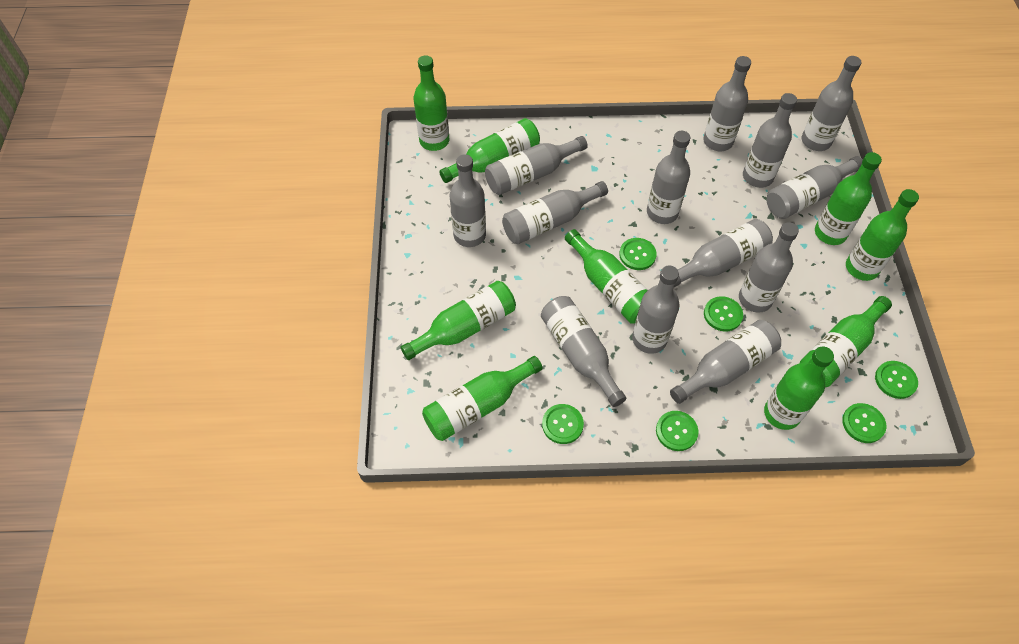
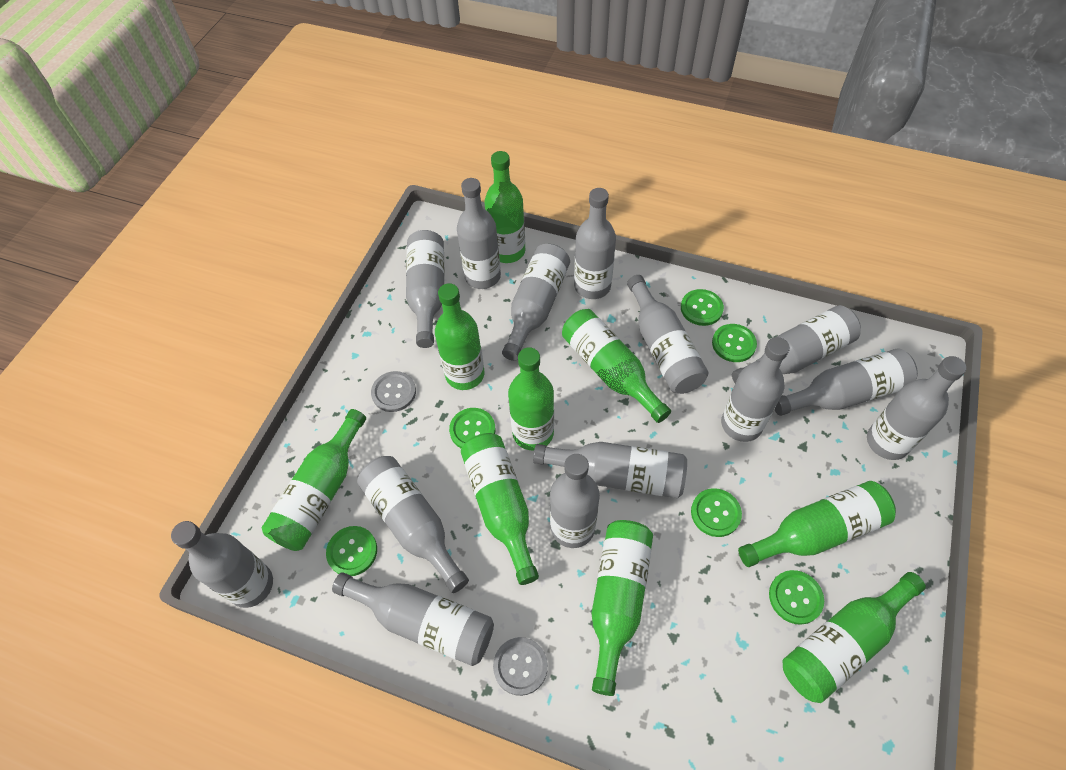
grey bottle: [450,154,486,247] [485,136,588,195] [502,181,608,244] [541,296,626,407] [632,266,680,354] [647,131,690,224] [670,320,781,404] [674,219,773,287] [703,56,751,151] [739,222,799,313] [743,93,797,188] [767,156,863,219] [801,56,861,151] = 13 -> [171,521,273,608] [332,572,494,666] [357,456,469,593] [406,230,444,348] [457,178,501,289] [502,244,570,361] [533,442,687,498] [550,454,600,548] [574,188,616,299] [627,275,708,394] [721,337,790,442] [732,305,861,383] [775,348,918,416] [867,356,966,460] = 14
grey button: none = 0 -> [371,371,416,412] [493,637,548,696] = 2

